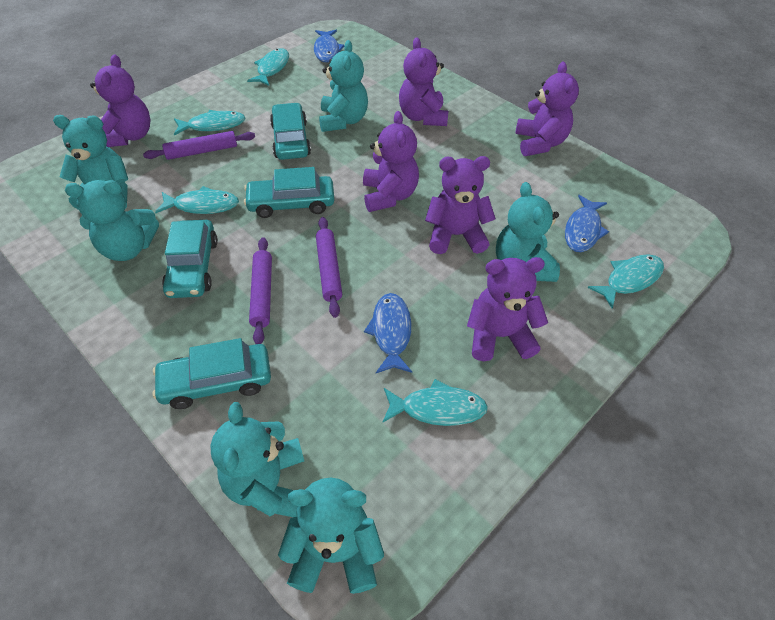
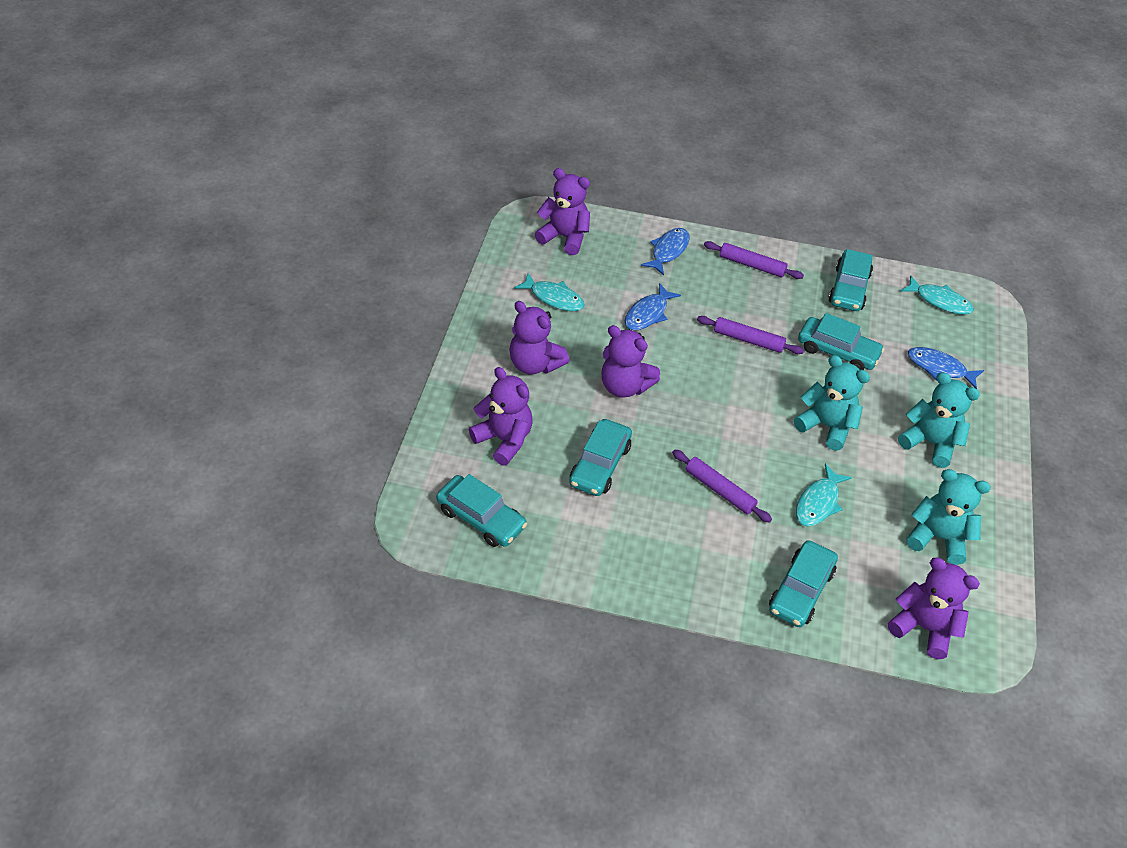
purple teddy bear: [90,54,151,147] [363,111,419,212] [399,37,448,126] [425,156,496,254] [467,257,548,361] [515,62,579,156] = 6 -> [469,367,533,466] [509,301,570,375] [535,168,590,255] [602,325,660,398] [888,558,980,659] = 5
turquoise car: [152,338,271,409] [162,220,218,298] [244,167,335,218] [270,103,311,160] = 4 -> [436,474,527,547] [569,419,632,496] [769,540,838,627] [798,313,885,370] [828,249,873,311] = 5
turquoise fish: [155,186,239,214] [174,110,246,135] [247,48,289,86] [383,379,488,426] [588,254,664,309] = 5 -> [514,273,585,311] [796,464,852,526] [901,275,973,315] = 3
turquoise teddy bear: [53,115,128,210] [65,180,159,261] [210,402,304,517] [278,477,384,594] [319,40,368,132] [496,182,560,282] = 6 -> [794,355,870,451] [898,372,980,468] [906,469,991,565] = 3

